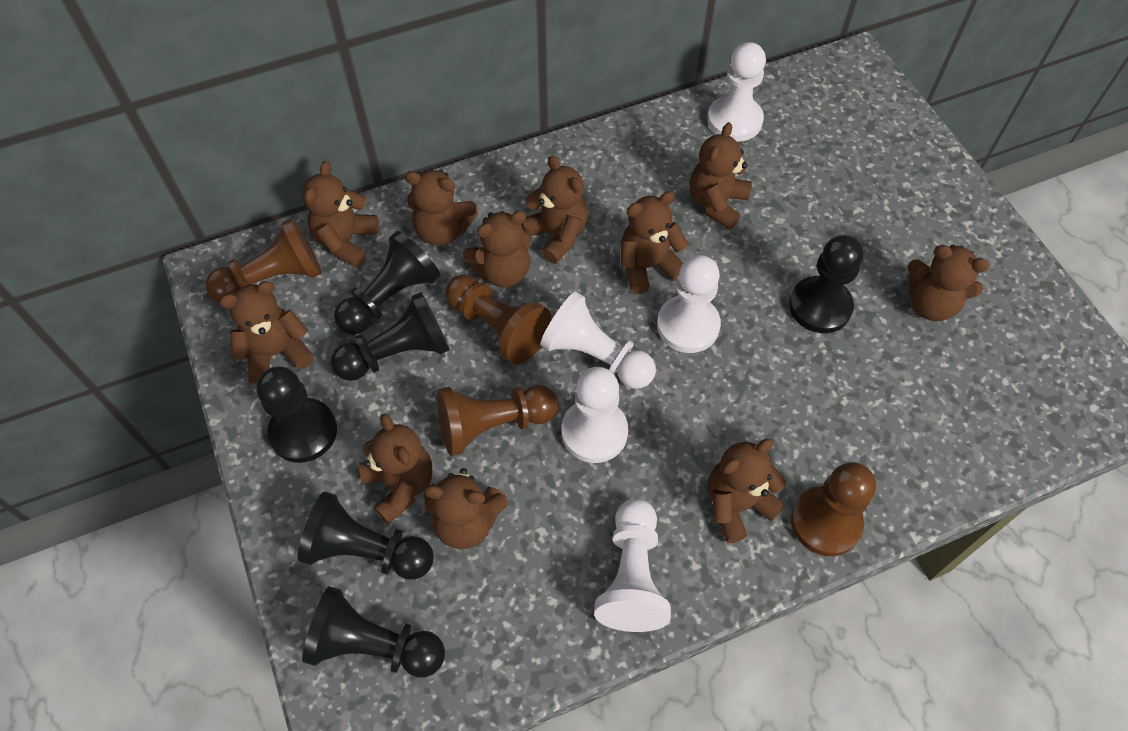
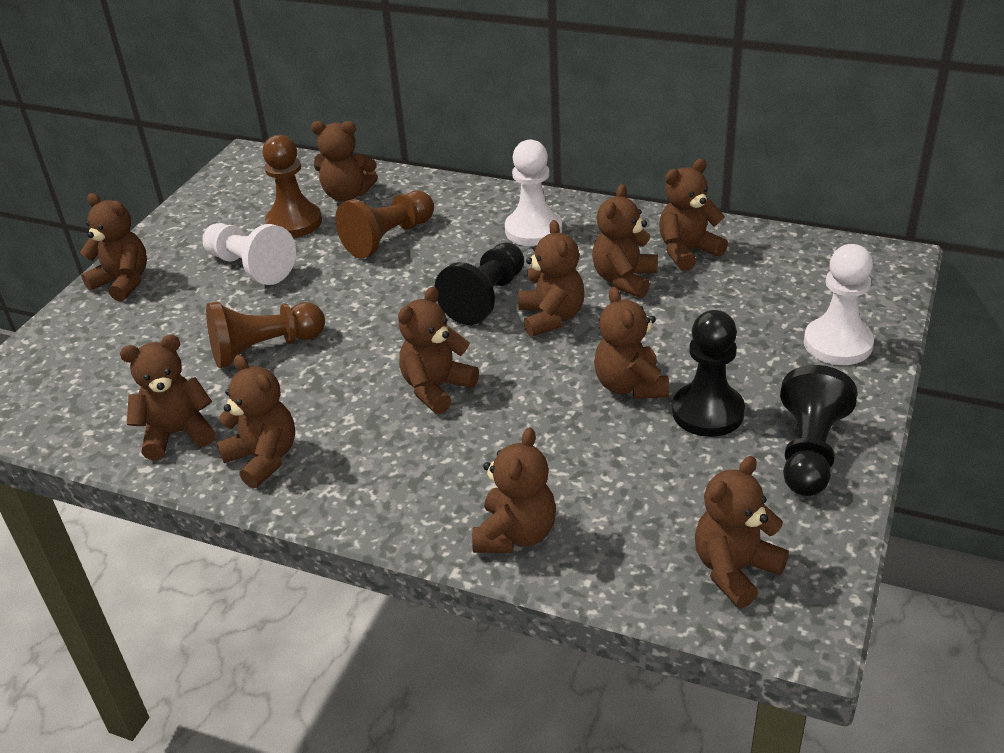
black pawn: [256,366,337,463] [298,491,434,580] [302,586,445,677] [331,292,450,381] [334,231,440,335] [789,235,864,333] = 6 -> [435,242,524,325] [672,310,745,437] [780,365,857,496] = 3
brown pawn: [206,218,322,303] [437,385,559,456] [445,275,551,365] [791,462,876,556] = 4 -> [206,302,325,368] [262,135,322,238] [335,191,434,259] = 3
white pawn: [540,291,656,389] [562,367,628,463] [594,499,671,632] [657,255,721,353] [707,42,766,142] = 5 -> [202,223,296,285] [505,140,562,246] [804,244,874,365] = 3

